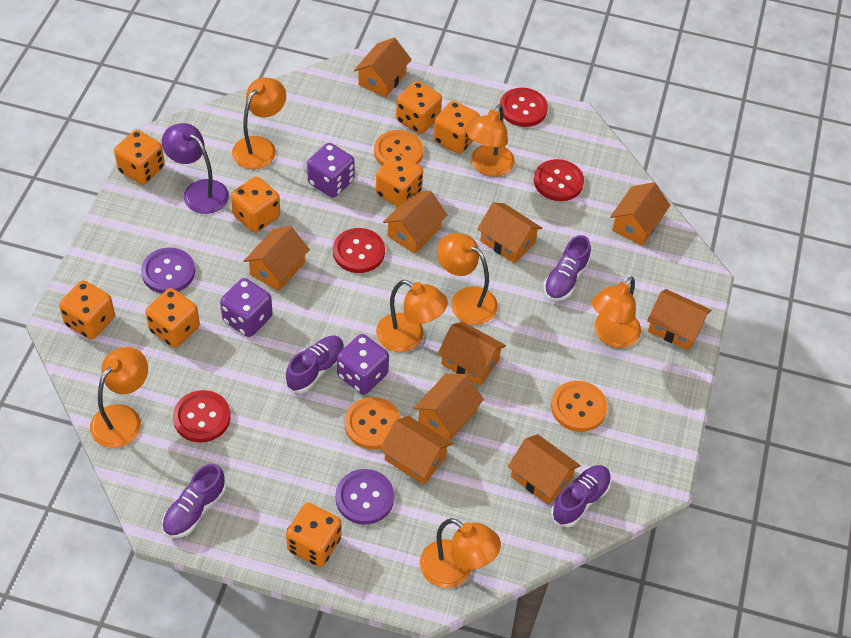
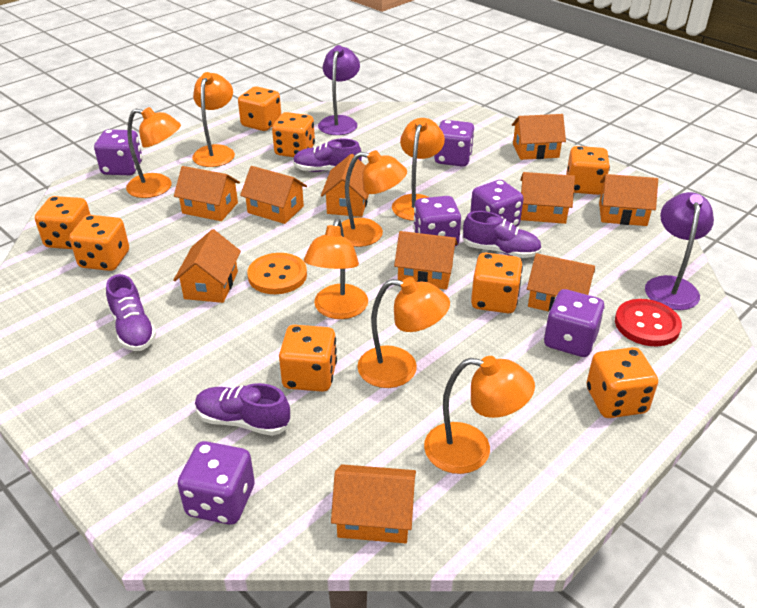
orange button: [345,397,401,449] [374,130,423,166] [551,381,607,432] = 3 -> [247,253,307,294] = 1
purple button: [141,247,195,294] [335,469,394,525] = 2 -> none = 0
purple dice: [220,278,273,337] [307,143,355,198] [337,334,389,394] = 3 -> [94,129,142,175] [177,441,255,525] [413,196,461,246] [434,120,475,167] [470,180,524,227] [544,289,605,357] = 6
purple lamp: [162,123,229,214] = 1 -> [318,45,360,135] [645,192,714,310] = 2
red button: [173,390,231,443] [333,228,385,273] [500,88,548,127] [534,159,584,201] = 4 -> [615,299,682,346] = 1

